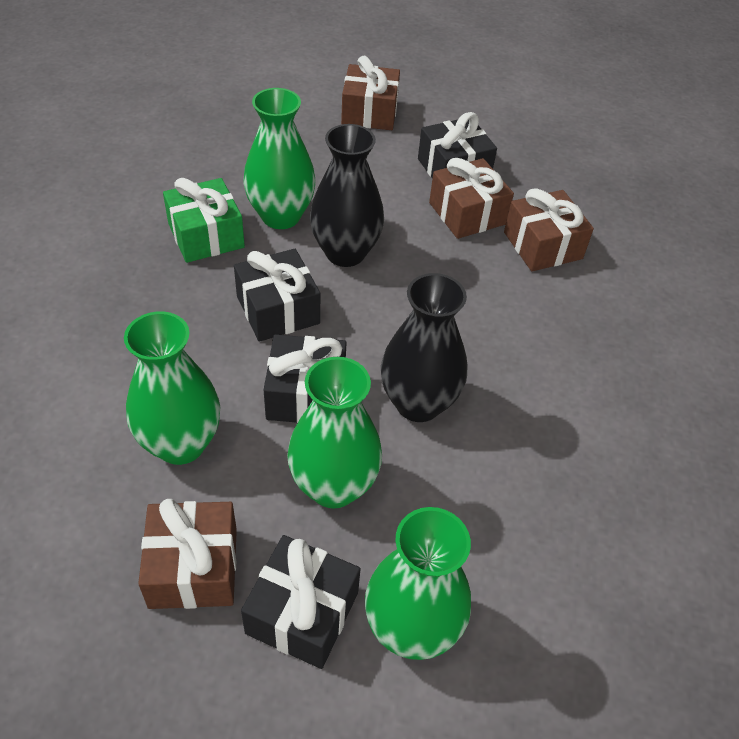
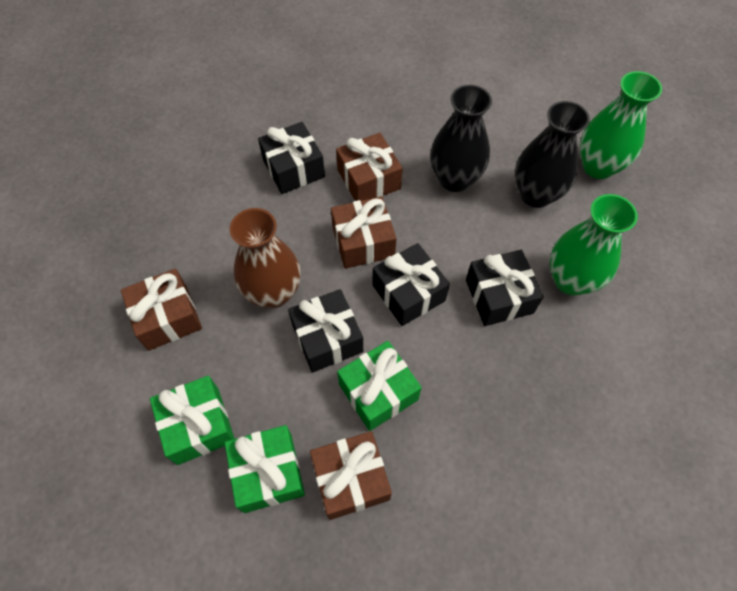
brown vase: none = 0 -> [230,208,301,308] = 1
green gift: [163,178,245,263] = 1 -> [150,376,234,465] [225,425,305,513] [337,341,422,431] = 3
green vase: [124,311,220,465] [244,88,316,229] [287,357,382,508] [365,507,471,660] = 4 -> [550,194,638,295] [580,71,662,179] = 2

